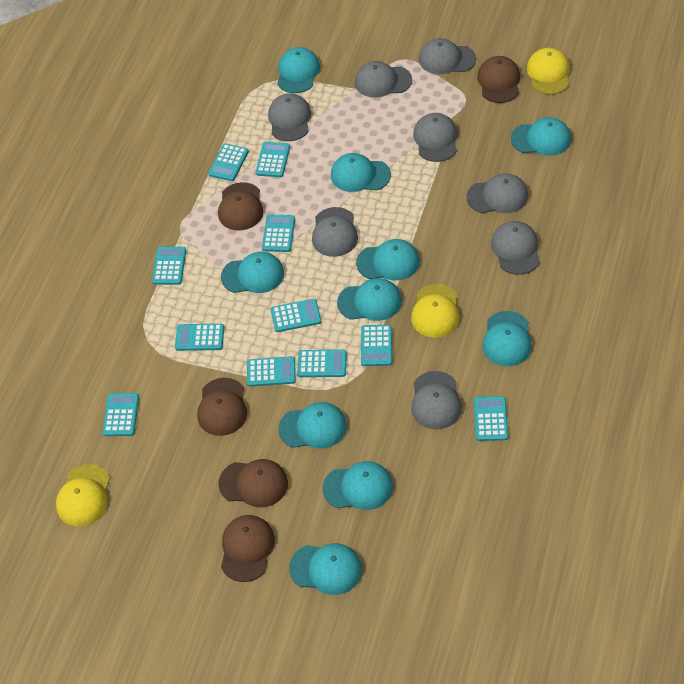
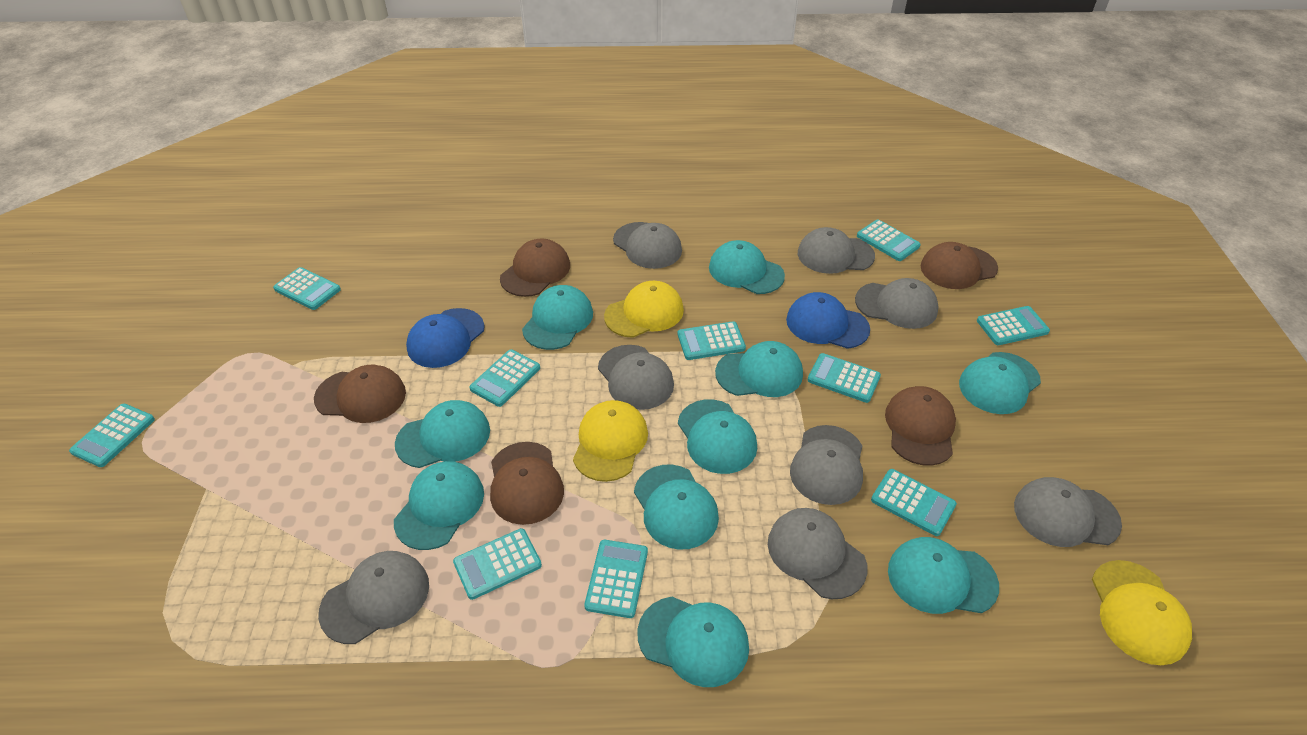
blue cap: none = 0 -> [406,308,484,368] [786,292,870,349] = 2
turquoise calculator: [103,393,139,436] [152,247,186,285] [175,324,224,351] [208,143,249,181] [247,356,296,387] [256,142,290,177] [262,214,295,252] [271,299,321,332] [297,350,347,377] [361,325,392,366] [474,396,508,441] = 11 -> [69,404,155,467] [273,267,341,310] [453,528,542,600] [470,350,540,407] [584,540,648,618] [678,321,746,360] [808,353,881,403] [857,220,921,261] [871,469,957,536] [977,306,1050,345] = 10

